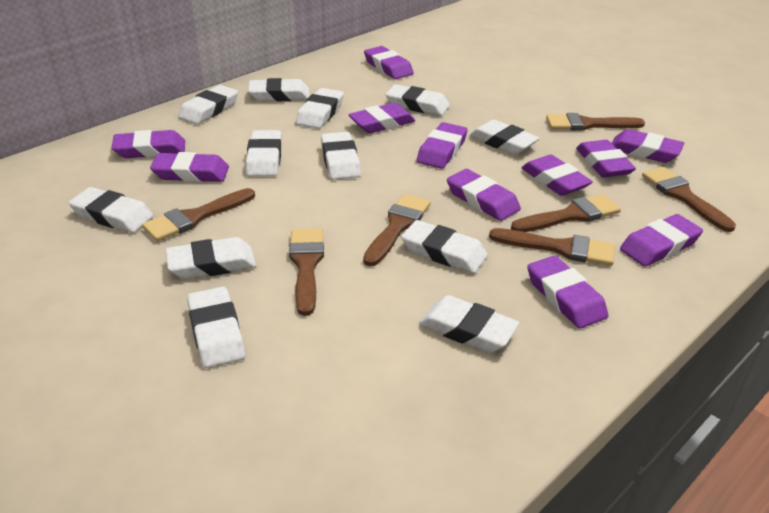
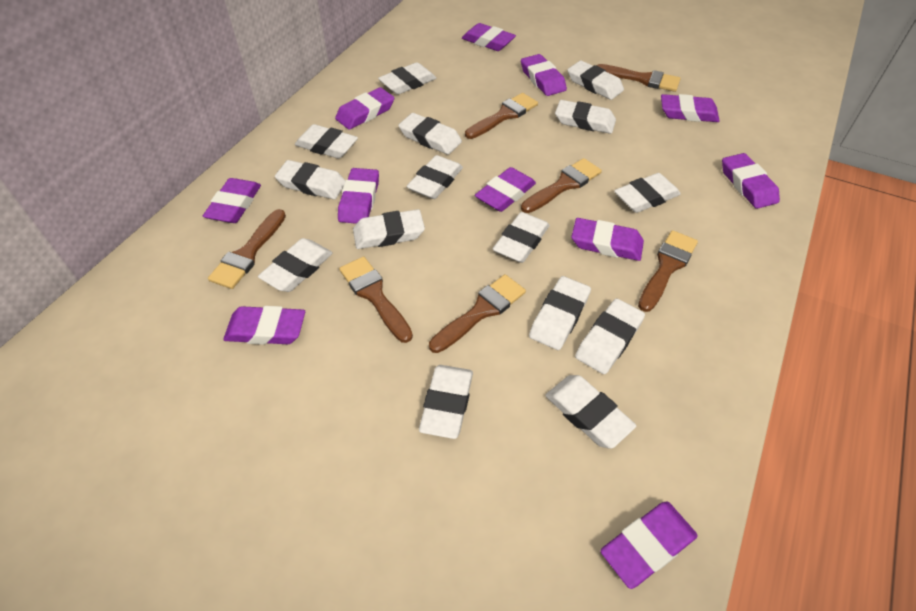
white eraser: [68,187,153,233] [166,237,256,279] [178,85,238,124] [187,287,245,368] [246,130,282,176] [248,78,310,101] [296,88,344,129] [321,132,361,180] [385,84,450,116] [401,220,488,273] [419,295,520,353] [470,119,540,155] = 12 -> [258,238,333,292] [275,160,346,199] [295,124,358,159] [353,209,425,249] [378,62,436,95] [398,113,462,155] [406,155,463,199] [419,365,473,439] [493,212,550,263] [529,276,591,350] [545,375,636,449] [555,100,616,134] [567,61,624,100] [575,298,645,374] [614,173,681,213] = 15

